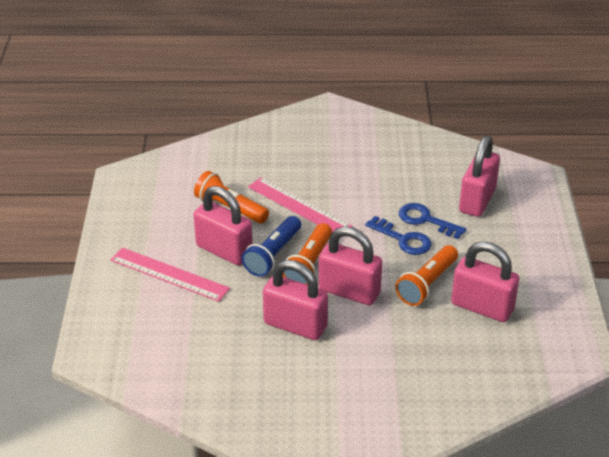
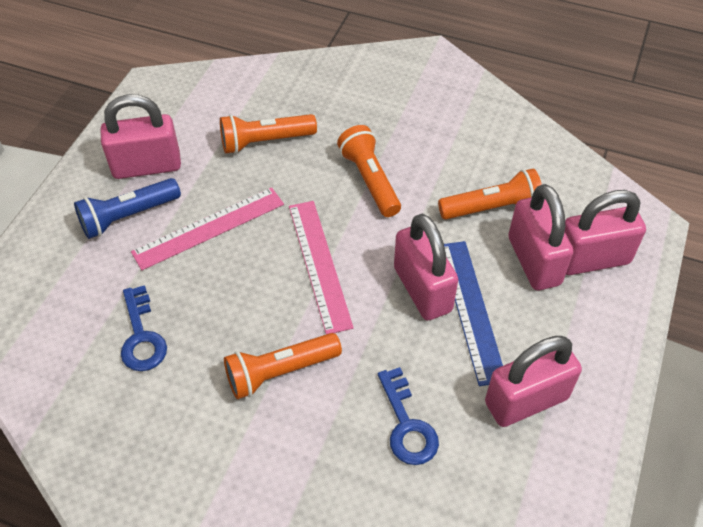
blue ruler: none = 0 -> [444,241,503,386] = 1
orange flashlight: [194,171,269,224] [283,223,332,285] [395,245,458,306] = 3 -> [220,114,317,154] [224,333,342,399] [337,125,401,217] [438,169,542,220] = 4

